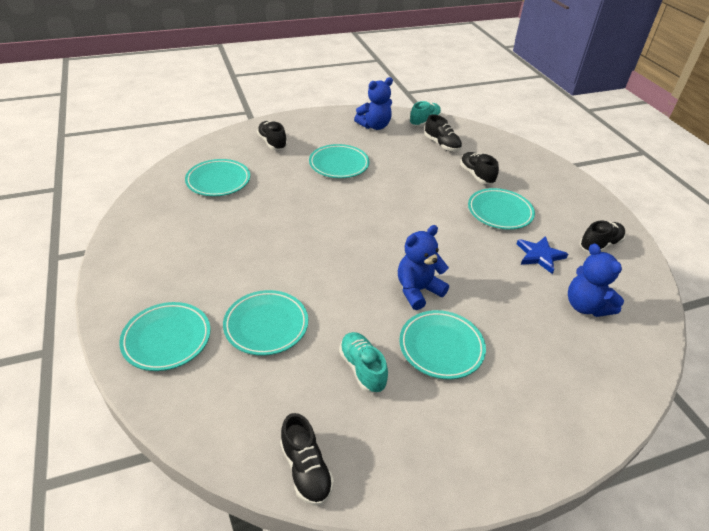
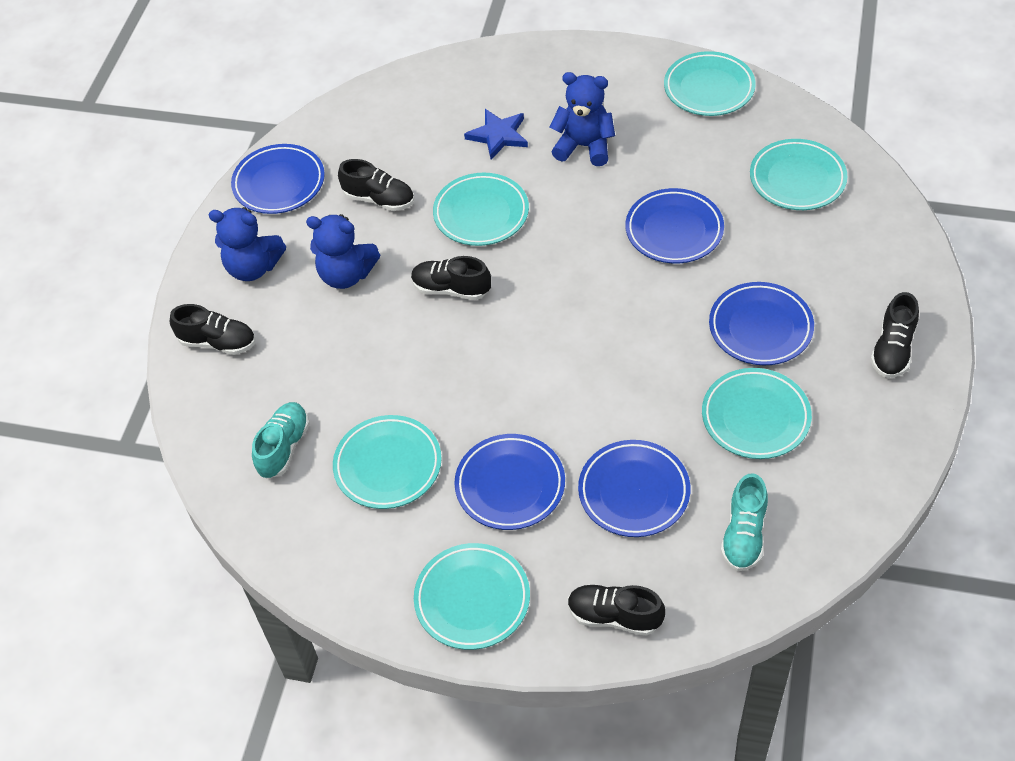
blue plate: none = 0 -> [231,144,325,214] [454,434,565,530] [578,440,690,537] [625,188,724,264] [709,282,814,365] = 5

